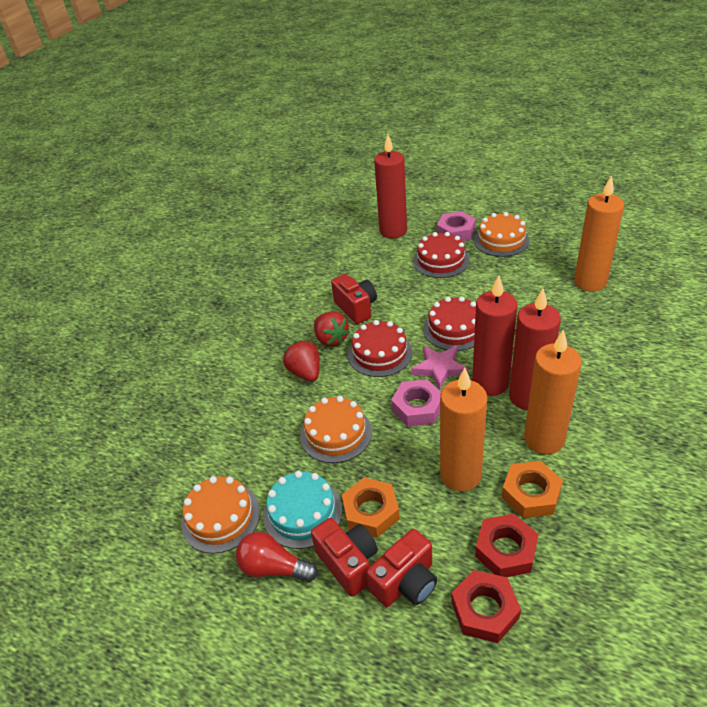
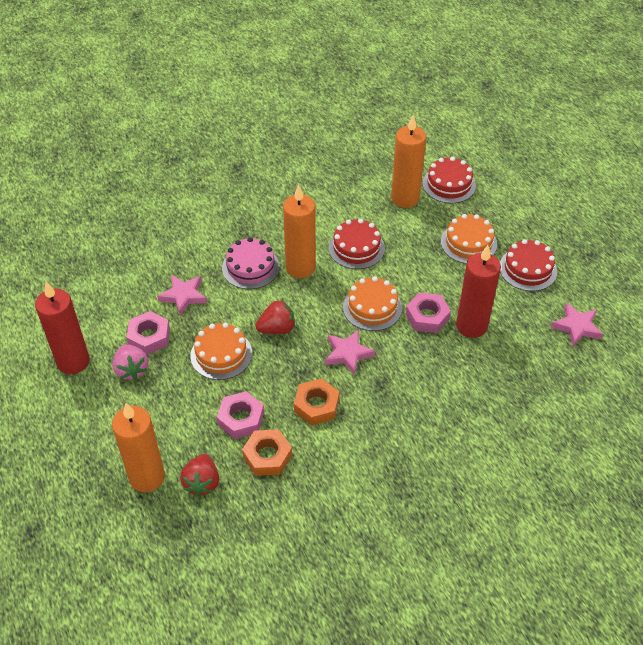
pink cake: none = 0 -> [222,237,280,289] = 1
pink nut: [391,379,441,427] [437,211,476,241] = 2 -> [126,311,170,355] [217,391,264,439] [406,292,451,333] = 3
pink star: [411,346,468,390] = 1 -> [157,275,207,316] [325,329,376,375] [551,303,603,347] = 3
pink strawberry: none = 0 -> [112,344,148,380] = 1
red camera: [311,518,378,597] [331,274,377,324] [366,529,437,607] = 3 -> none = 0
red candle: [374,134,407,238] [472,275,517,396] [509,288,561,410] = 3 -> [35,282,90,374] [456,245,501,338] = 2
red light bulb: [236,532,318,582] = 1 -> none = 0
red nut: [451,570,521,643] [475,513,539,577] = 2 -> none = 0
turquoise cake: [263,471,343,549] = 1 -> none = 0

